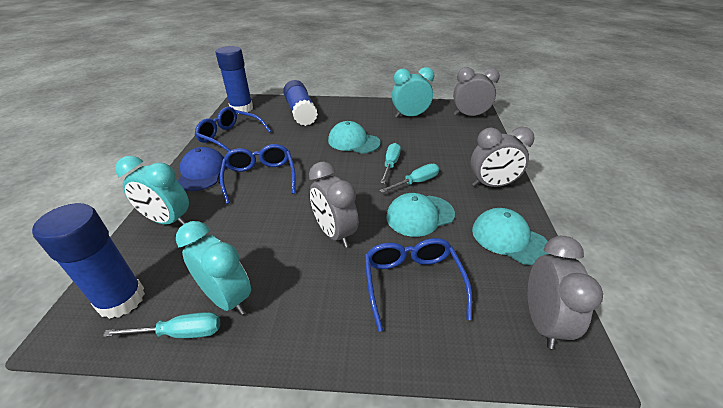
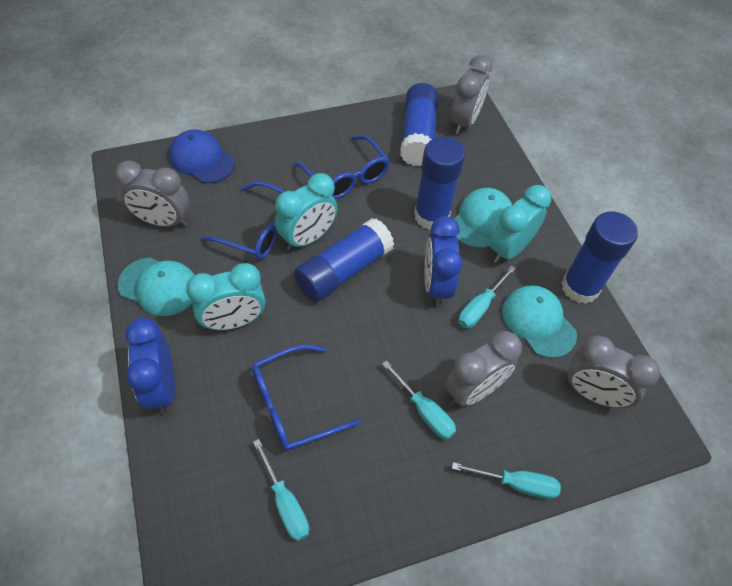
blue clock: none = 0 -> [125,318,175,414] [424,216,462,307] = 2
blue glue stick: [32,203,145,319] [215,46,253,114] [283,80,318,126] = 3 -> [294,218,394,302] [400,83,439,166] [414,137,465,230] [561,211,638,304] = 4
turquoise screwdriver: [103,312,220,338] [380,143,401,184] [380,164,439,193] = 3 -> [253,439,309,541] [382,360,456,440] [452,462,561,499] [458,265,516,328] = 4

